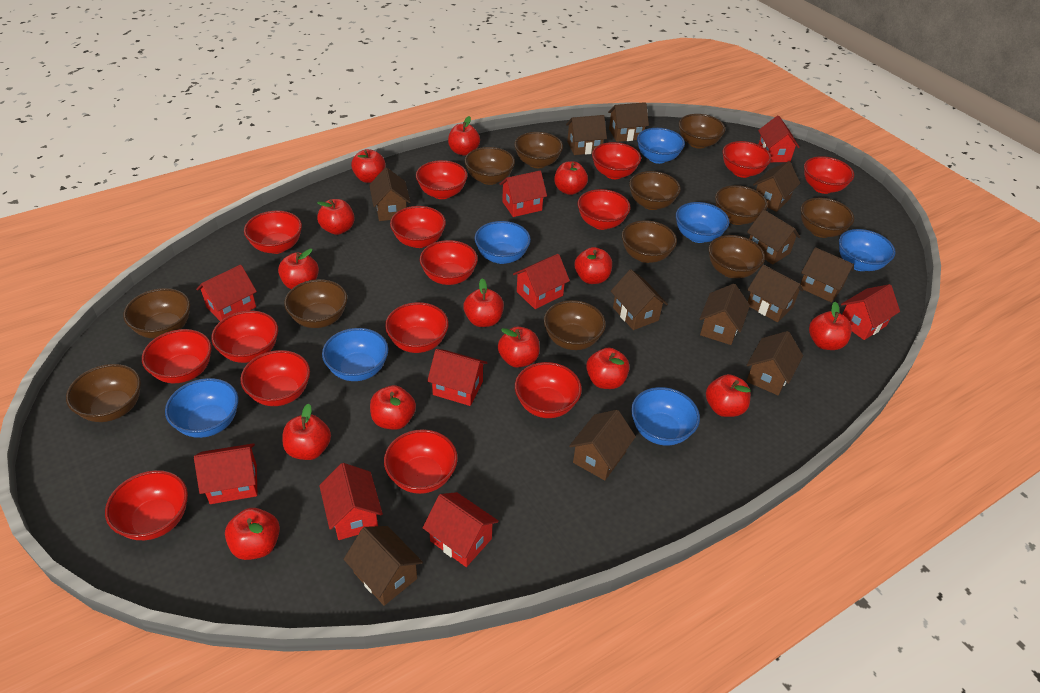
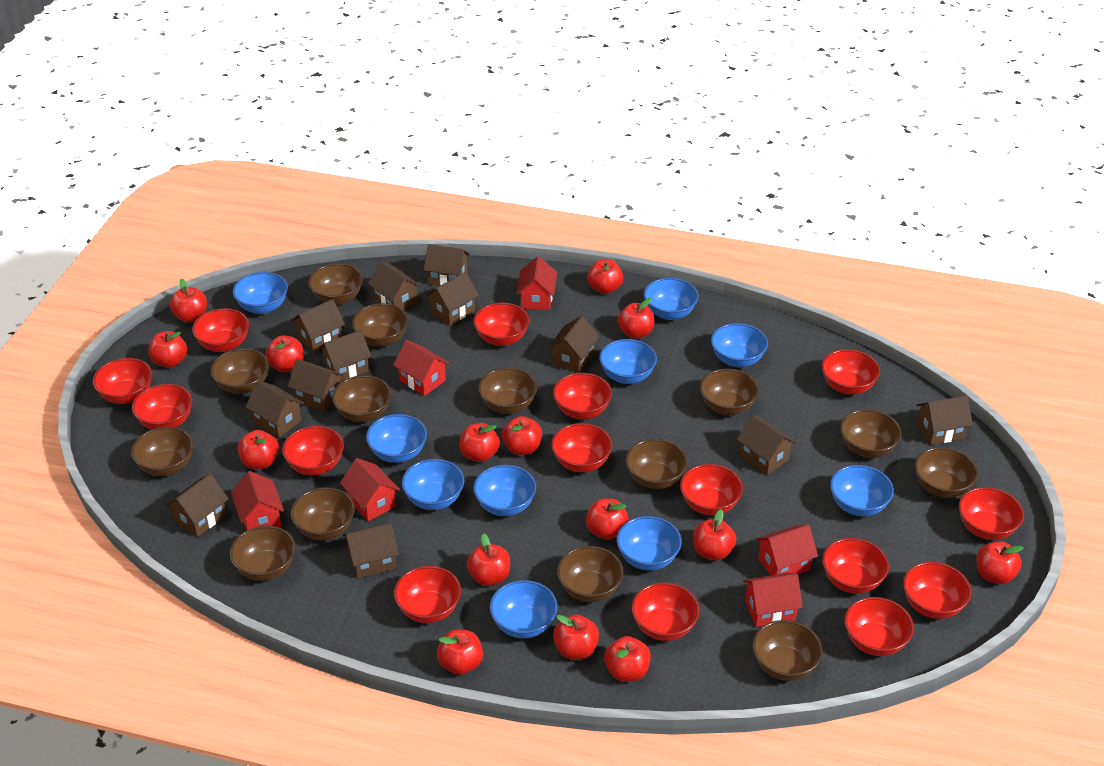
blue bowl: [165,378,239,438] [322,328,388,381] [475,221,531,264] [631,387,700,446] [637,128,685,164] [676,202,729,243] [839,229,896,271] = 7 -> [233,272,288,314] [366,414,427,463] [402,459,464,510] [473,465,536,516] [489,580,558,639] [599,339,657,384] [617,516,682,571] [644,278,699,320] [711,323,768,367] [830,465,894,516] = 10
brown bowl: [66,364,141,422] [123,288,190,339] [284,279,347,328] [465,147,515,185] [514,132,563,168] [544,300,606,350] [622,220,677,263] [629,171,681,210] [679,114,725,149] [708,235,765,278] [715,185,768,225] [801,198,854,238] = 12 -> [131,427,193,476] [211,348,269,394] [229,526,296,581] [290,487,355,540] [308,263,363,305] [332,375,391,422] [352,303,408,347] [478,367,537,414] [557,546,624,602] [626,439,688,489] [700,369,759,415] [752,620,823,681] [840,409,902,458] [915,447,978,498] = 14
red apple: [225,508,280,560] [278,249,319,289] [283,404,331,460] [317,199,355,235] [351,149,386,183] [370,385,416,430] [448,116,480,156] [463,278,504,327] [498,327,540,368] [554,161,588,195] [574,247,612,284] [586,348,630,389] [706,374,751,417] [809,302,852,350] = 14 -> [148,331,187,368] [170,279,207,323] [238,430,279,469] [265,336,304,372] [437,630,483,675] [460,423,500,462] [467,533,510,586] [502,416,542,455] [553,615,599,659] [586,498,629,540] [587,259,623,294] [604,636,651,682] [618,298,654,339] [693,509,736,561] [977,541,1023,584] = 15
red house: [194,443,258,504] [196,265,257,321] [319,463,383,540] [423,492,499,567] [427,349,487,406] [499,171,547,217] [513,254,570,309] [758,115,800,162] [841,284,900,340] = 9 -> [231,471,284,531] [340,458,400,521] [393,340,450,396] [516,256,557,310] [743,573,803,627] [756,525,818,576] = 6

